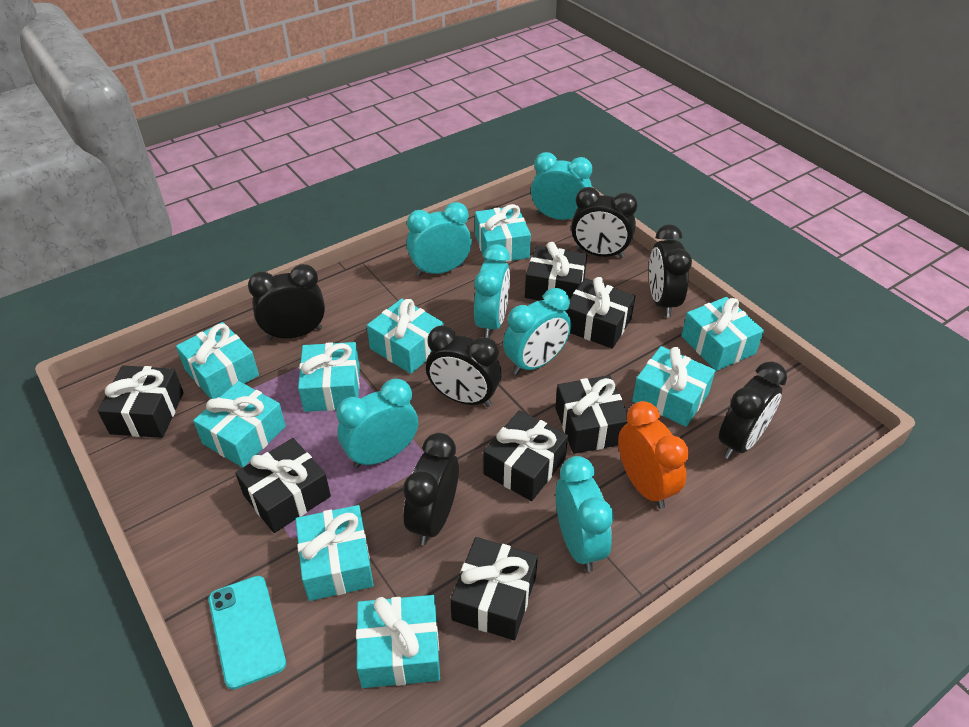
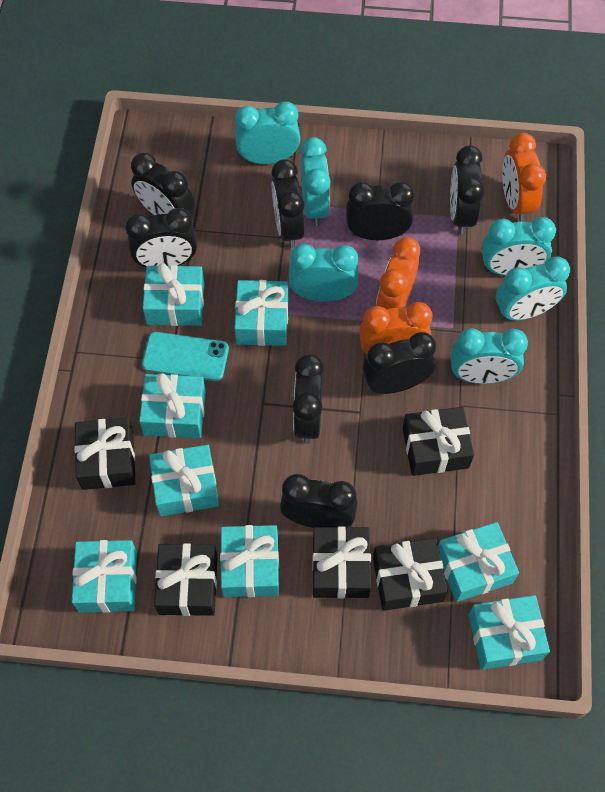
black clock: [248,264,325,340] [403,433,459,545] [426,325,502,407] [571,187,637,258] [649,224,692,317] [718,361,787,459] = 6 -> [125,208,197,268] [131,152,195,215] [271,159,305,248] [280,474,358,528] [293,354,324,444] [346,181,415,240] [362,332,436,394] [450,145,484,235] = 8
black gift: [98,365,184,438] [235,438,331,533] [450,537,538,640] [483,410,568,501] [525,242,587,301] [555,375,628,454] [564,277,635,349] = 7 -> [74,417,136,490] [154,543,218,616] [312,526,371,599] [373,538,448,611] [403,407,474,476] = 5
orange clock: [618,401,689,509] = 1 -> [359,302,432,356] [376,237,420,309] [502,133,546,222] = 3
turquoise gift: [176,322,259,399] [193,381,286,468] [295,505,374,601] [298,342,360,412] [356,595,440,688] [367,299,444,374] [475,204,531,262] [632,346,715,427] [681,297,764,371] = 9 -> [72,540,137,613] [139,373,206,438] [143,263,205,326] [149,445,219,516] [220,525,279,597] [234,280,288,346] [438,522,519,602] [469,595,550,670] = 8

